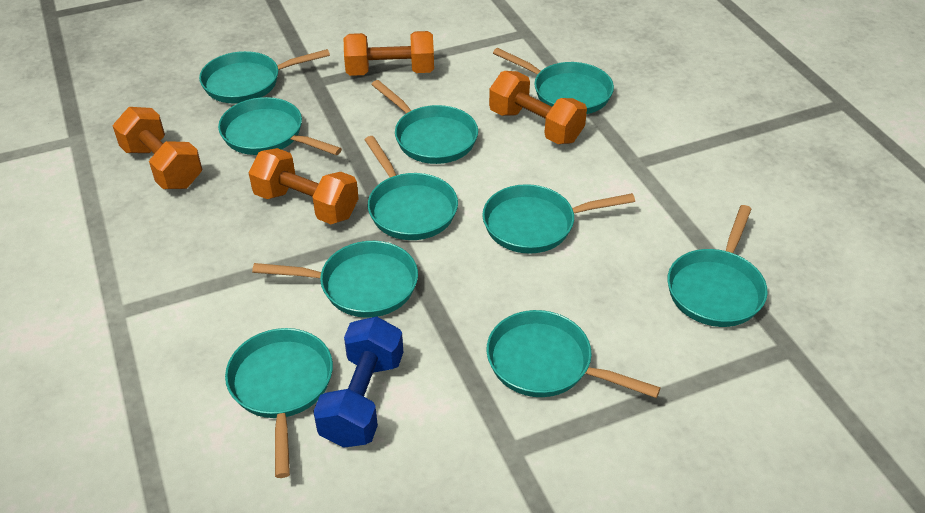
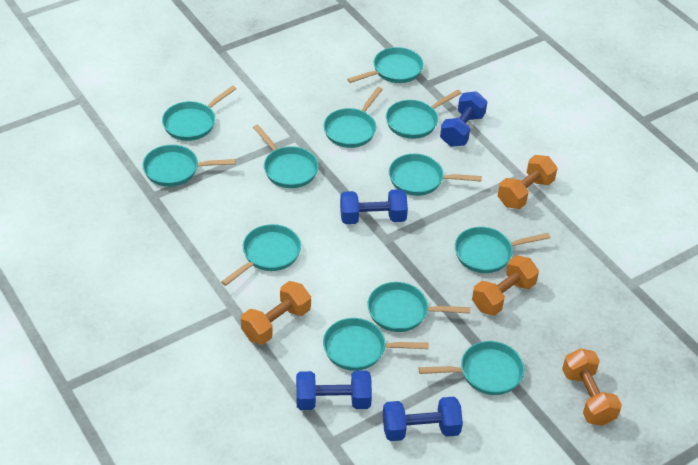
blue dumbbell: [313,316,403,448] = 1 -> [296,370,372,410] [340,189,408,224] [383,397,463,441] [440,91,488,147] = 4
turquoise pan: [199,49,330,104] [218,97,342,155] [225,328,333,478] [252,241,418,318] [365,136,458,240] [371,80,478,164] [482,184,635,254] [486,310,661,398] [493,48,614,114] [667,205,768,327] = 10 -> [142,145,236,187] [162,85,236,141] [221,224,301,286] [253,125,319,188] [323,87,383,148] [323,318,429,371] [347,47,424,83] [368,282,470,332] [386,90,461,139] [389,154,482,196] [419,341,524,395] [455,227,550,273] = 12

